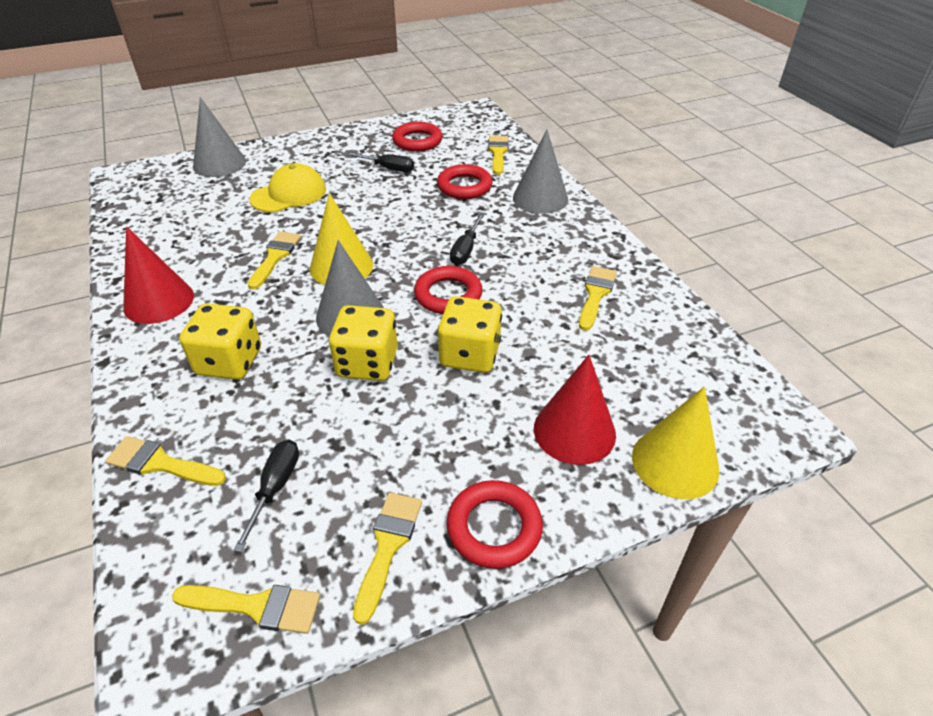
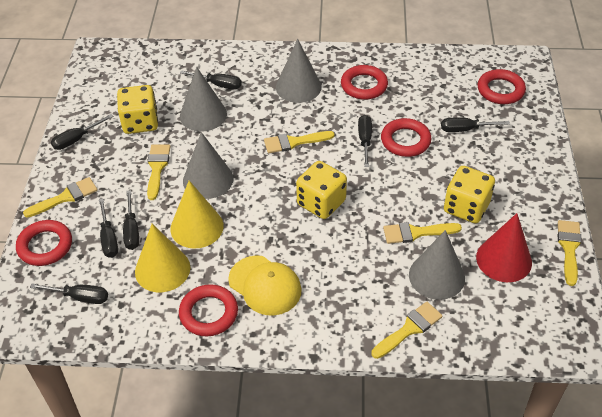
black screwdriver: [233,440,299,552] [346,152,414,172] [450,213,484,265] = 3 -> [30,283,108,304] [51,114,114,150] [99,199,118,258] [123,190,139,250] [180,70,242,90] [358,115,372,167] [441,117,510,132] = 7
grey cone: [193,97,246,177] [316,240,384,336] [513,129,568,214] = 3 -> [180,67,227,132] [183,132,233,199] [276,39,322,103] [409,230,465,300] = 4
red cone: [123,226,194,324] [534,355,616,465] = 2 -> [476,213,532,282] = 1
red ring: [392,122,442,151] [414,266,483,314] [437,164,493,199] [446,480,543,569] = 4 -> [16,220,72,266] [179,284,238,336] [341,65,388,100] [381,118,431,157] [478,69,526,104] = 5

